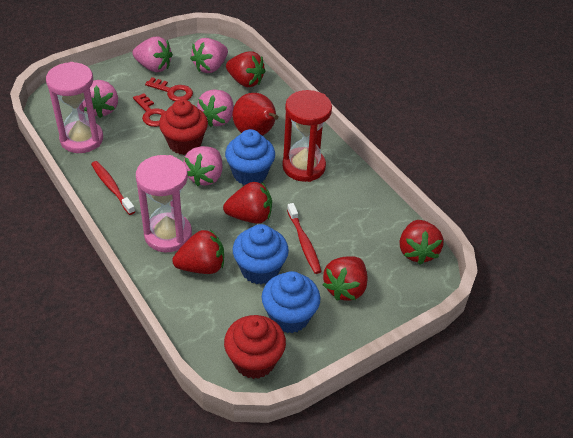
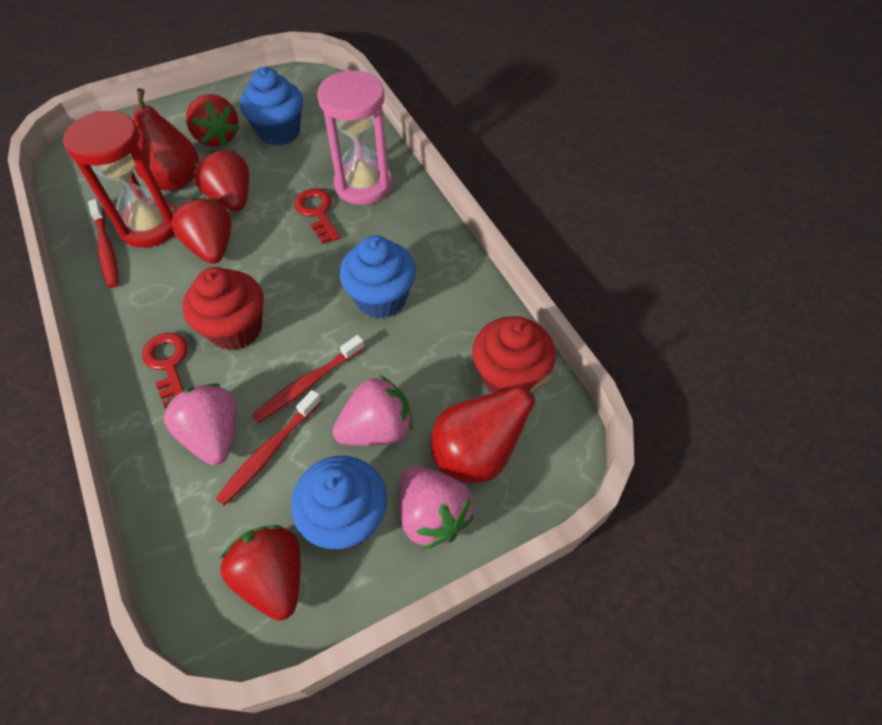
pink hourglass: [46,62,103,153] [136,155,192,252] = 2 -> [317,70,392,205] = 1
pink strawberry: [82,80,118,118] [132,37,173,72] [183,146,223,186] [190,38,228,73] [197,89,234,127] = 5 -> [164,383,237,465] [332,375,413,446] [399,466,474,549] = 3
red pear: [233,93,279,136] = 1 -> [134,88,199,191] [430,374,553,483] = 2
red strawberry: [172,230,224,274] [223,182,272,224] [226,51,265,87] [323,256,367,301] [400,220,444,265] = 5 -> [171,198,231,264] [186,94,239,147] [194,150,249,211] [220,525,301,621] = 4
red toothbrush: [91,161,135,215] [287,203,322,274] = 2 -> [88,199,119,288] [216,390,322,505] [251,335,365,423] = 3

